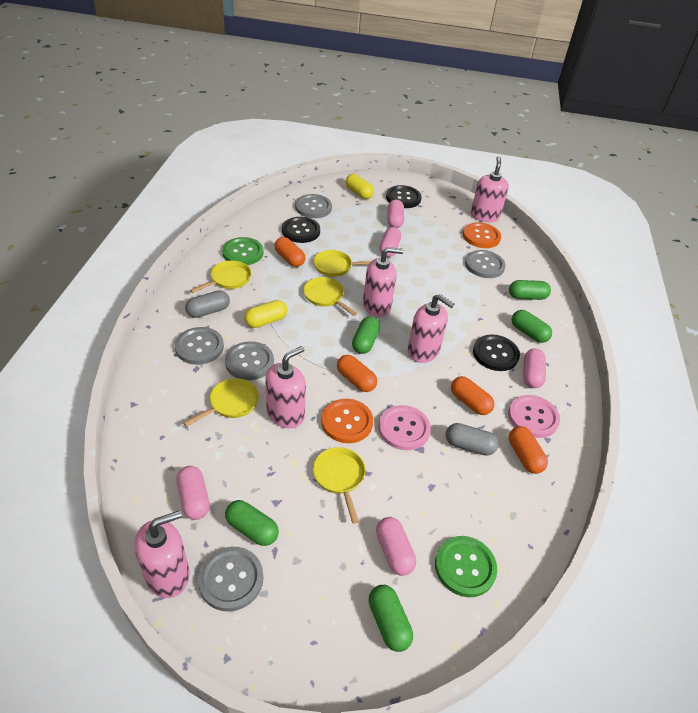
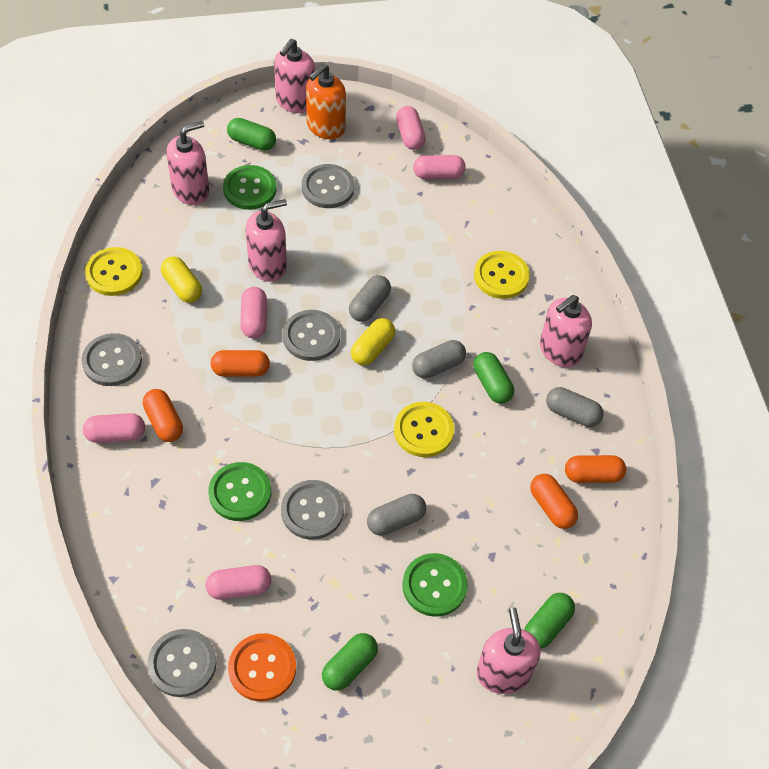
black button: [282,217,320,243] [386,185,422,208] [473,334,520,371] = 3 -> none = 0
green button: [222,237,263,265] [435,536,497,597] = 2 -> [208,462,271,521] [223,165,277,210] [402,553,468,617] = 3
green capsule: [225,500,279,546] [352,317,380,354] [369,585,413,652] [509,280,551,300] [512,310,552,343] = 5 -> [227,118,276,151] [322,633,378,690] [473,352,514,404] [524,593,575,649] = 4
grey capsule: [185,290,230,318] [446,423,499,456] = 2 -> [349,275,391,322] [367,494,426,536] [412,340,466,379] [546,387,604,427] = 4
orange button: [321,399,373,443] [463,222,501,248] = 2 -> [228,633,296,702] = 1
orange soap dispenser: none = 0 -> [306,64,346,139] = 1
pink button: [379,405,431,450] [508,395,560,438] = 2 -> none = 0
yellow button: none = 0 -> [85,247,143,296] [394,402,454,457] [474,251,530,299] = 3
yellow pan: [183,378,259,427] [190,261,251,293] [303,277,357,316] [313,250,371,277] [313,447,365,524] = 5 -> none = 0

